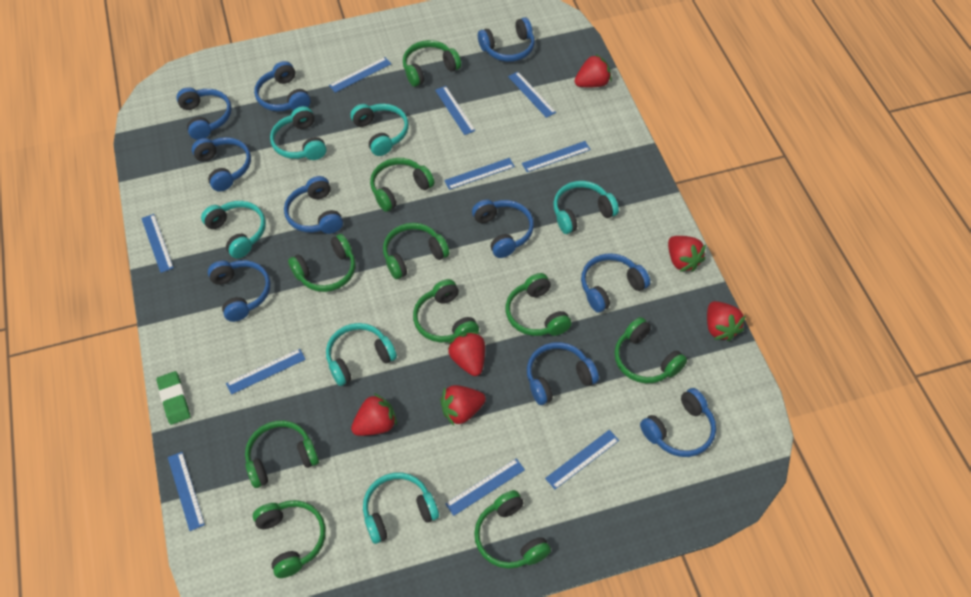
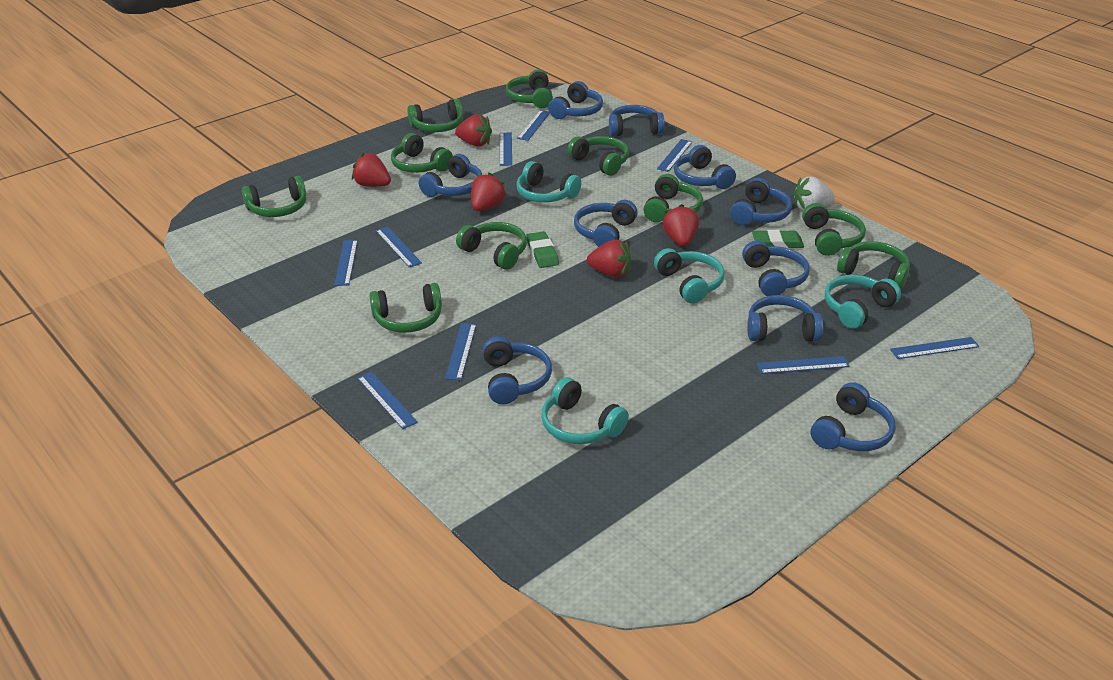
blue ruler: [141,214,174,273] [168,452,205,531] [226,349,306,395] [329,57,391,93] [435,86,476,135] [444,158,515,190] [445,458,525,516] [508,72,556,118] [522,141,591,172] [545,430,619,489] = 10 -> [334,240,358,286] [357,372,418,429] [376,227,422,267] [445,323,476,380] [500,133,512,166] [517,110,550,141] [657,139,692,172] [757,356,850,374] [890,337,979,359] = 9
green eraser: [156,371,190,425] = 1 -> [526,231,559,268] [752,230,804,249] = 2
red strawberry: [351,393,397,436] [440,385,486,426] [448,332,485,376] [575,54,612,87] [668,236,706,272] [707,301,745,341] = 6 -> [352,153,391,187] [455,114,492,146] [471,172,507,211] [587,239,631,278] [663,204,699,246] = 5
turquoise headphones: [201,201,266,259] [270,106,327,160] [326,323,397,386] [350,104,409,156] [363,473,439,544] [553,181,619,234] = 6 -> [517,161,581,203] [541,377,629,444] [654,248,725,304] [825,275,901,329] = 4
white strawberry: none = 0 -> [793,177,835,211] = 1

